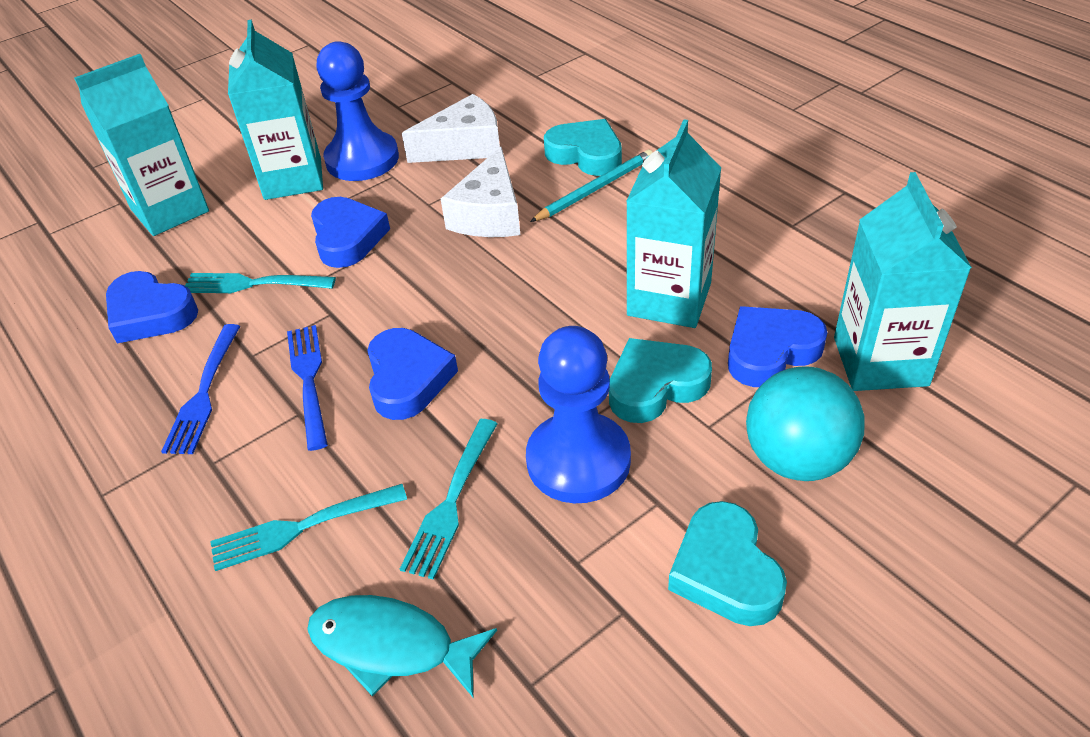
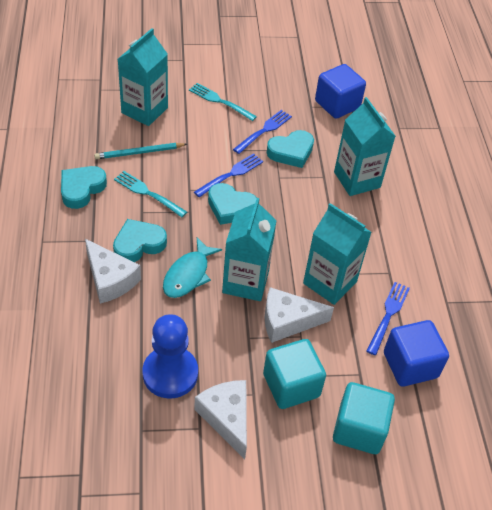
blue cube: none = 0 -> [315,64,366,119] [384,320,449,387] = 2
blue fork: [161,324,240,454] [287,325,328,451] = 2 -> [194,153,263,197] [233,110,292,154] [366,282,410,355] = 3
blue heart: [106,271,198,343] [311,197,390,268] [367,328,458,420] [728,306,828,387] = 4 -> none = 0
blue pawn: [317,41,399,181] [526,326,631,503] = 2 -> [142,314,198,399] = 1
turquoise ball: [746,366,864,481] = 1 -> none = 0
turquoise cube: none = 0 -> [263,339,326,409] [333,382,395,454] = 2
turquoise fork: [185,273,336,293] [210,484,407,571] [400,419,498,580] = 3 -> [114,171,187,217] [189,83,257,121] = 2
turquoise heart: [544,119,622,176] [609,338,712,423] [668,501,787,626] = 3 -> [61,166,107,209] [113,219,167,262] [208,183,257,225] [266,130,314,168] = 4
white cheese: [402,94,500,163] [441,147,520,237] = 2 -> [85,239,141,304] [194,380,247,459] [265,287,334,343] = 3

